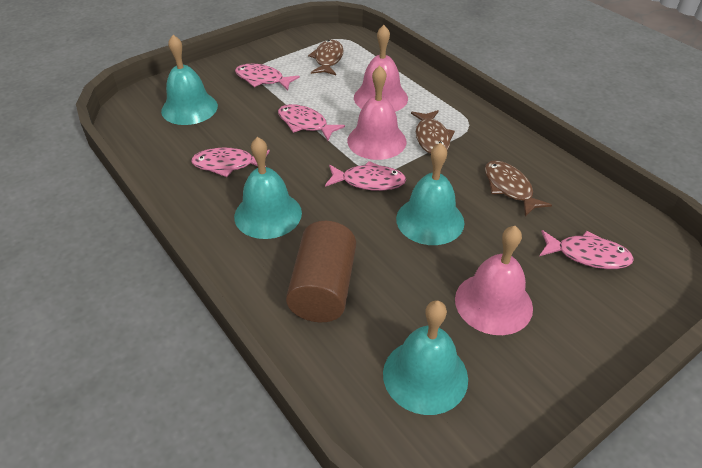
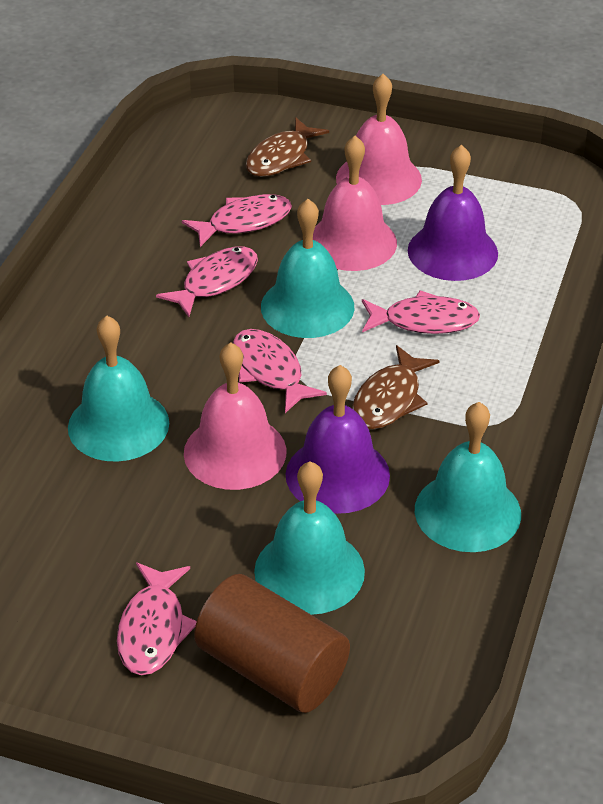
brown fish: [308,40,343,75] [411,110,455,154] [485,160,552,217] = 3 -> [246,117,329,177] [352,345,440,429] = 2
purple bell: none = 0 -> [286,365,390,514] [408,145,498,281] = 2

